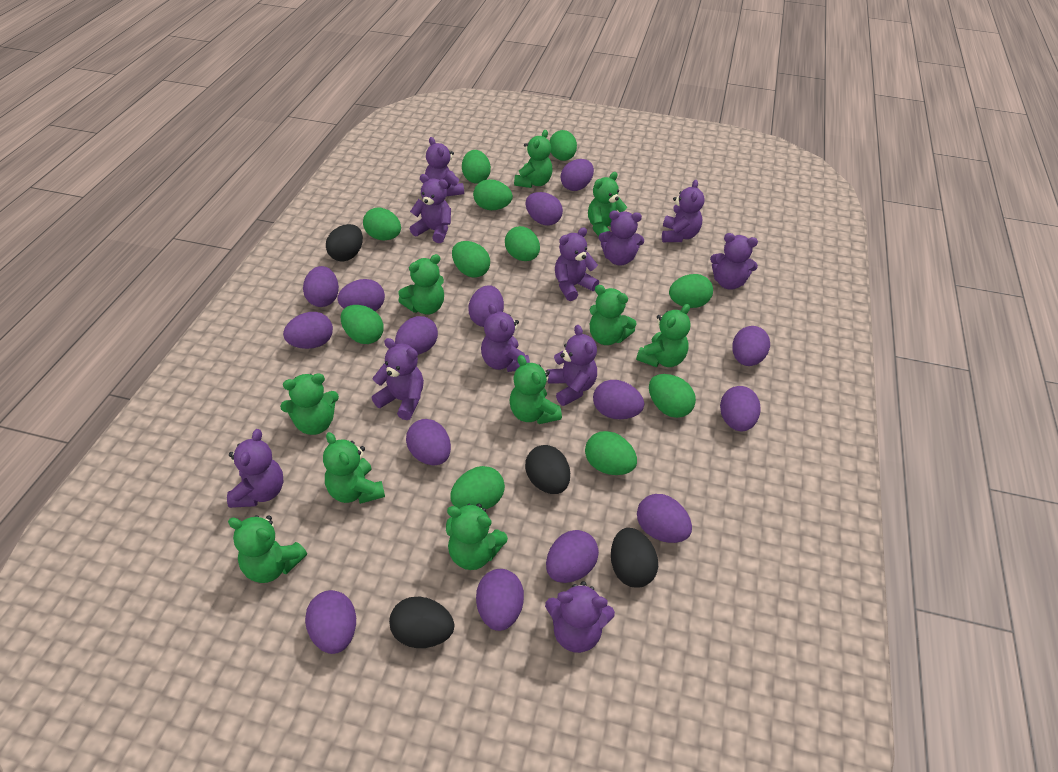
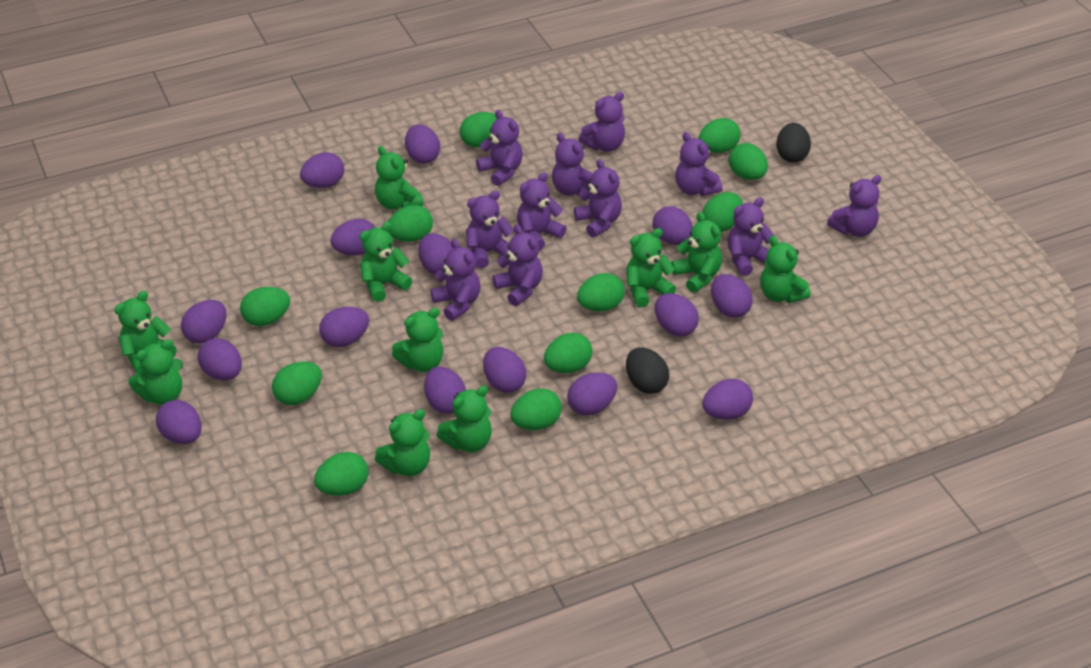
black egg: [326,224,363,261] [389,596,454,648] [525,445,570,494] [611,528,658,588] = 4 -> [626,348,669,394] [777,123,811,163] = 2

